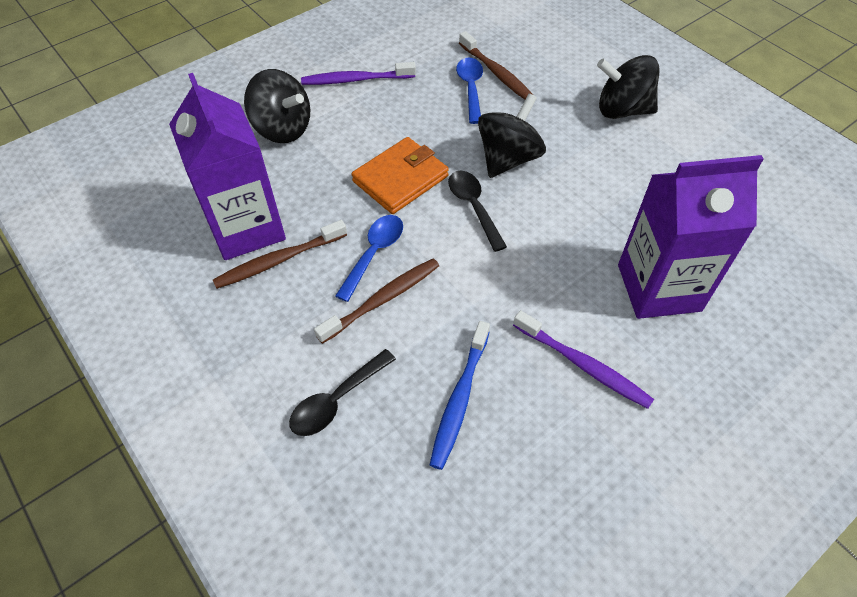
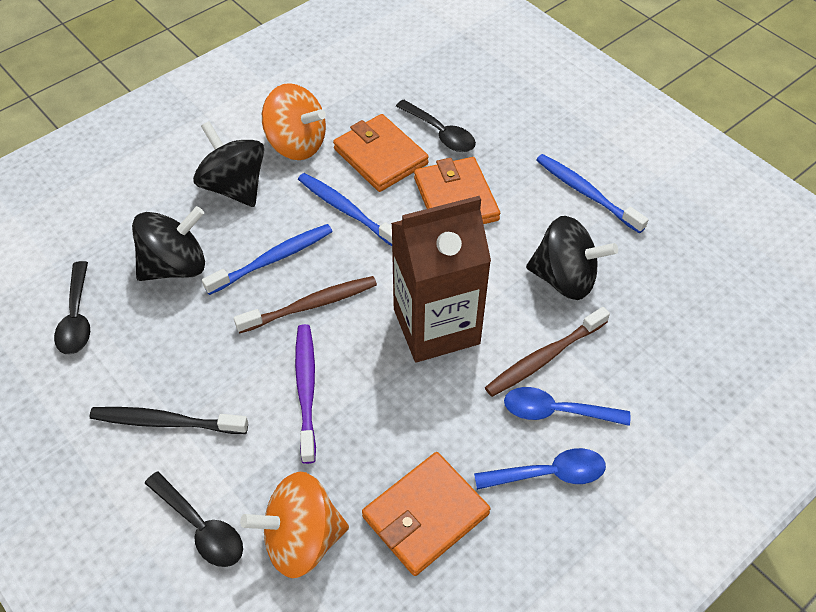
black spoon: [289,349,396,436] [448,171,507,252] = 2 -> [54,261,90,355] [145,471,243,567] [396,100,476,152] = 3
black toothbrush: none = 0 -> [89,407,248,434] = 1
blue toothbrush: [430,321,490,470] = 1 -> [202,224,333,295] [298,173,392,246] [536,154,648,233] = 3
brown carton: none = 0 -> [391,196,491,362] = 1
brown toothbrush: [213,220,347,289] [314,259,439,344] [459,31,533,100] = 3 -> [234,276,377,334] [485,307,610,397] = 2
orange spinning top: none = 0 -> [240,472,349,578] [262,83,326,160] = 2
orange wallet: [351,137,449,214] = 1 -> [333,114,429,192] [362,452,490,576] [414,157,500,224] = 3
purple carton: [169,73,286,260] [618,155,764,319] = 2 -> none = 0
purple toothbrush: [301,62,416,85] [513,311,654,409] = 2 -> [295,324,316,464] = 1

